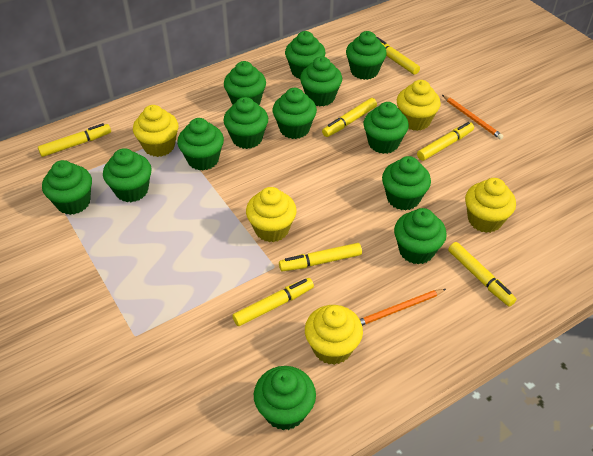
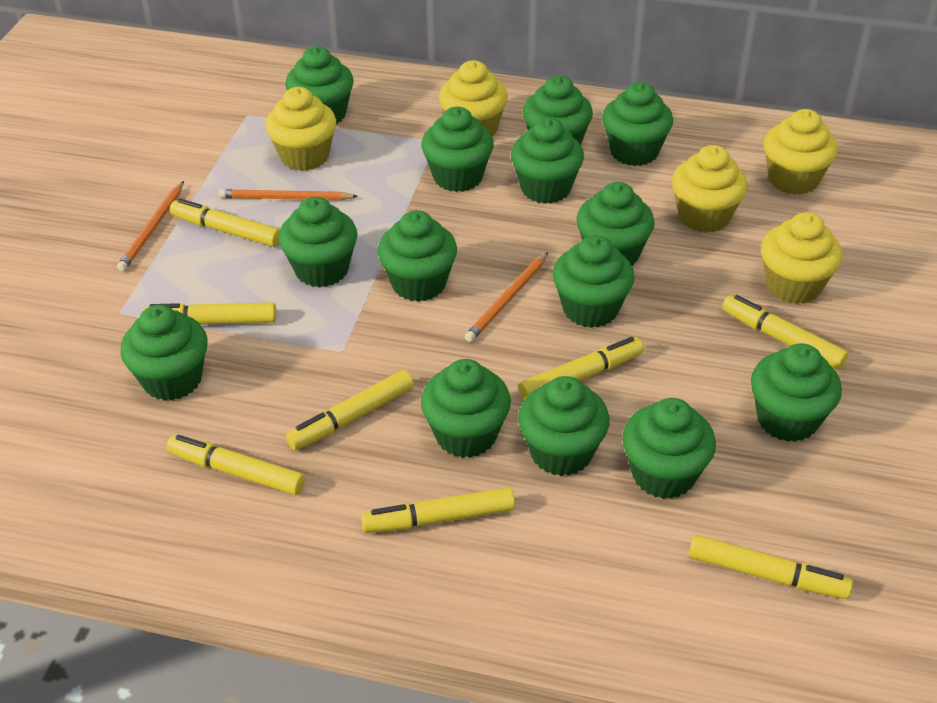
green cupcake: [42,160,92,215] [103,148,152,202] [177,118,224,170] [223,97,268,149] [224,61,266,105] [254,366,316,430] [273,88,317,139] [285,31,326,79] [300,56,342,106] [346,31,387,80] [363,102,409,154] [382,156,431,211] [394,208,447,264] = 13 -> [120,305,208,401] [279,197,357,287] [285,46,354,124] [378,210,457,302] [421,107,494,192] [421,359,511,458] [511,118,584,204] [518,376,610,476] [522,76,593,144] [553,235,634,328] [576,182,655,266] [602,82,673,166] [622,398,716,499] [751,343,842,442] = 14
orange pencil: [360,289,446,326] [442,95,503,140] = 2 -> [117,181,184,271] [219,189,358,200] [465,252,548,342] = 3
yellow marker: [38,123,111,157] [232,278,314,326] [279,243,362,271] [322,98,377,137] [377,37,420,75] [417,122,474,161] [448,242,517,306] = 7 -> [142,302,277,325] [166,435,305,495] [170,198,280,247] [286,370,414,450] [361,487,515,533] [518,337,644,400] [689,535,853,599] [722,295,849,370] = 8

